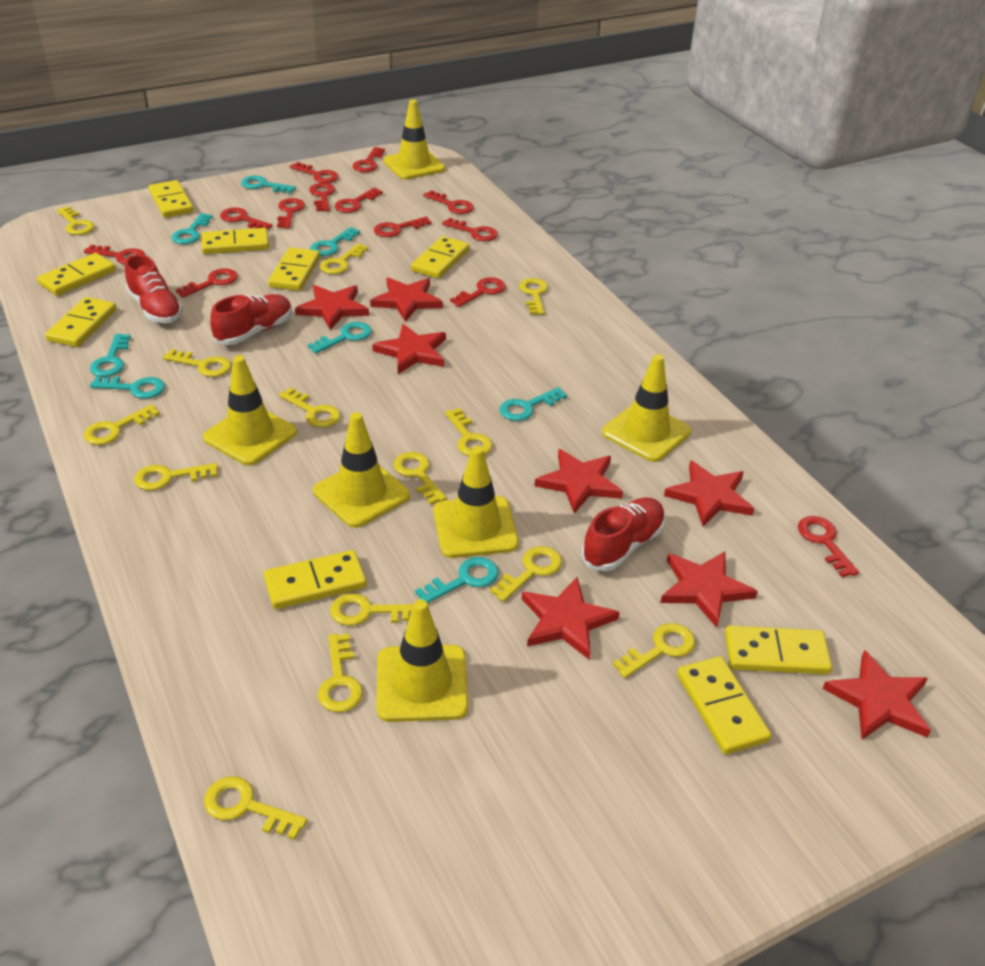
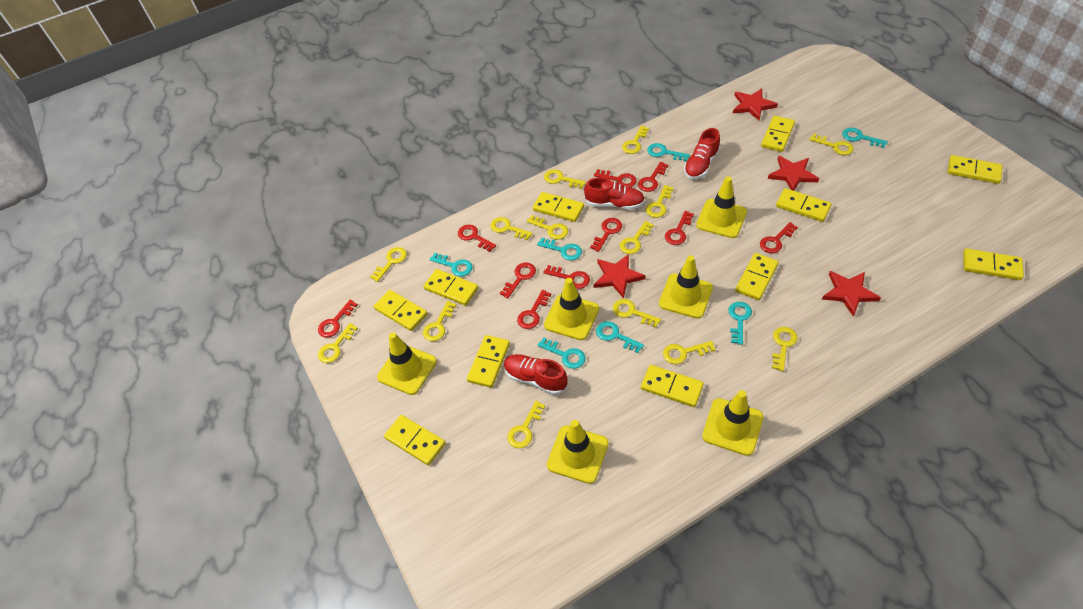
red key: [84,245,146,264] [176,268,238,298] [220,207,273,229] [277,198,305,228] [290,162,339,183] [309,183,335,211] [335,188,383,213] [353,147,385,172] [374,217,431,237] [423,190,474,214] [442,218,498,241] [450,277,506,307] [798,516,859,577] = 13 -> [318,300,358,338] [458,225,496,252] [500,263,536,299] [517,290,551,329] [543,265,590,289] [590,218,622,252] [594,169,637,187] [638,162,668,192] [665,211,694,245] [760,222,798,253] = 10
red star: [295,285,369,330] [370,278,443,322] [372,324,446,374] [522,577,620,659] [535,449,623,514] [660,551,758,627] [664,460,754,526] [823,650,931,740] = 8 -> [593,254,646,298] [733,88,778,120] [768,156,819,191] [822,271,881,317] = 4
turquoise key: [90,334,131,377] [90,376,165,399] [171,213,213,244] [241,176,296,194] [308,322,372,354] [310,227,360,256] [415,557,499,604] [500,387,567,421] = 8 -> [429,253,473,277] [537,238,582,260] [538,338,586,369] [596,321,644,353] [647,143,690,162] [728,302,752,345] [842,128,888,148] = 7
yellow domino: [37,253,116,296] [45,297,117,347] [149,180,194,218] [201,228,269,254] [264,550,367,609] [268,247,320,291] [411,236,470,279] [677,656,772,754] [725,625,832,674] = 9 -> [374,290,428,331] [384,415,446,465] [423,269,478,306] [467,335,510,388] [533,192,584,222] [641,365,704,407] [735,253,779,300] [761,116,795,152] [776,188,832,222] [948,155,1003,184] [963,248,1024,280] = 11

